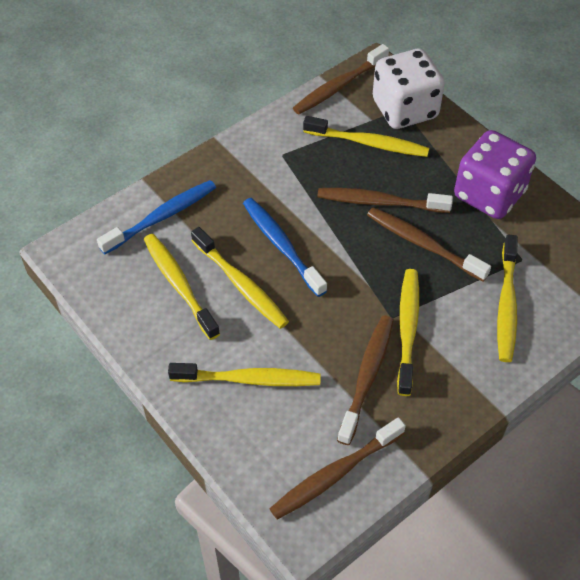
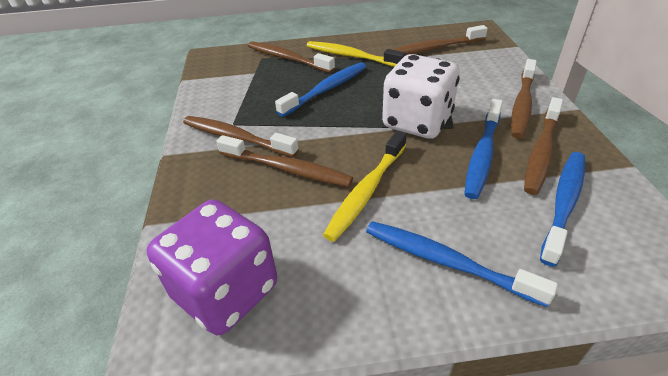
blue toothbrush: [97,180,216,254] [243,198,327,297] = 2 -> [275,62,366,117] [366,221,558,307] [464,99,503,199] [540,152,585,267] = 4
brown toothbrush: [269,417,406,520] [293,44,389,114] [317,188,453,213] [337,316,394,445] [367,207,491,282] = 5 -> [183,116,299,157] [216,135,353,187] [248,41,335,73] [392,25,488,55] [511,59,537,139] [524,97,563,195] = 6
yellow toothbrush: [144,234,220,340] [168,363,321,386] [191,227,289,329] [303,116,429,157] [397,269,419,396] [497,234,518,362] = 6 -> [307,41,406,67] [323,130,407,242] = 2

